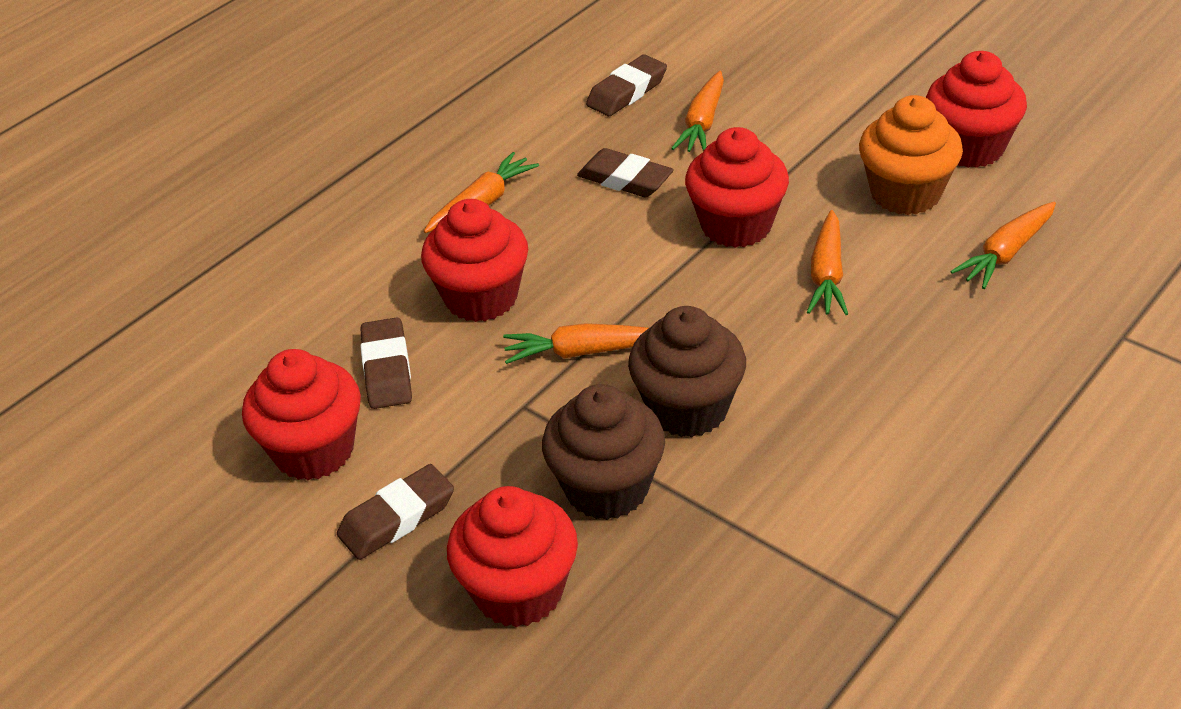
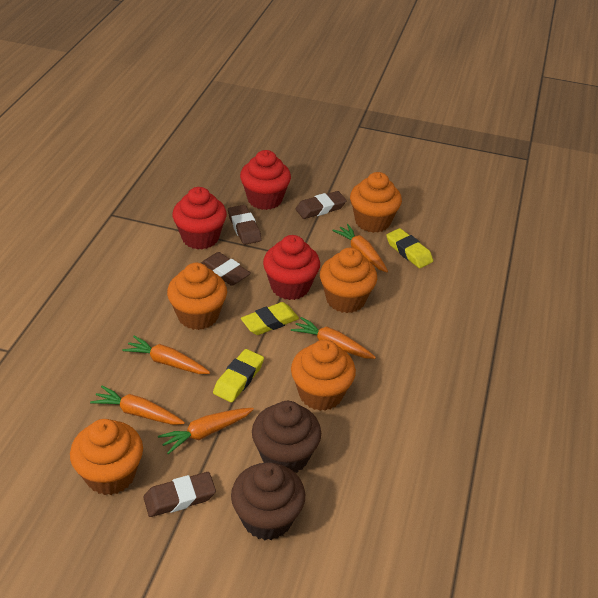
orange cupcake: [859,95,963,215] = 1 -> [70,419,143,495] [167,263,227,330] [291,340,356,411] [320,248,377,313] [350,172,402,233] = 5
red cupcake: [242,349,361,480] [421,199,528,322] [447,486,578,628] [685,127,789,248] [926,51,1027,168] = 5 -> [172,187,227,249] [240,150,291,210] [263,235,320,300] = 3
yellow eraser: none = 0 -> [213,349,264,402] [241,302,299,335] [386,228,433,268] = 3

